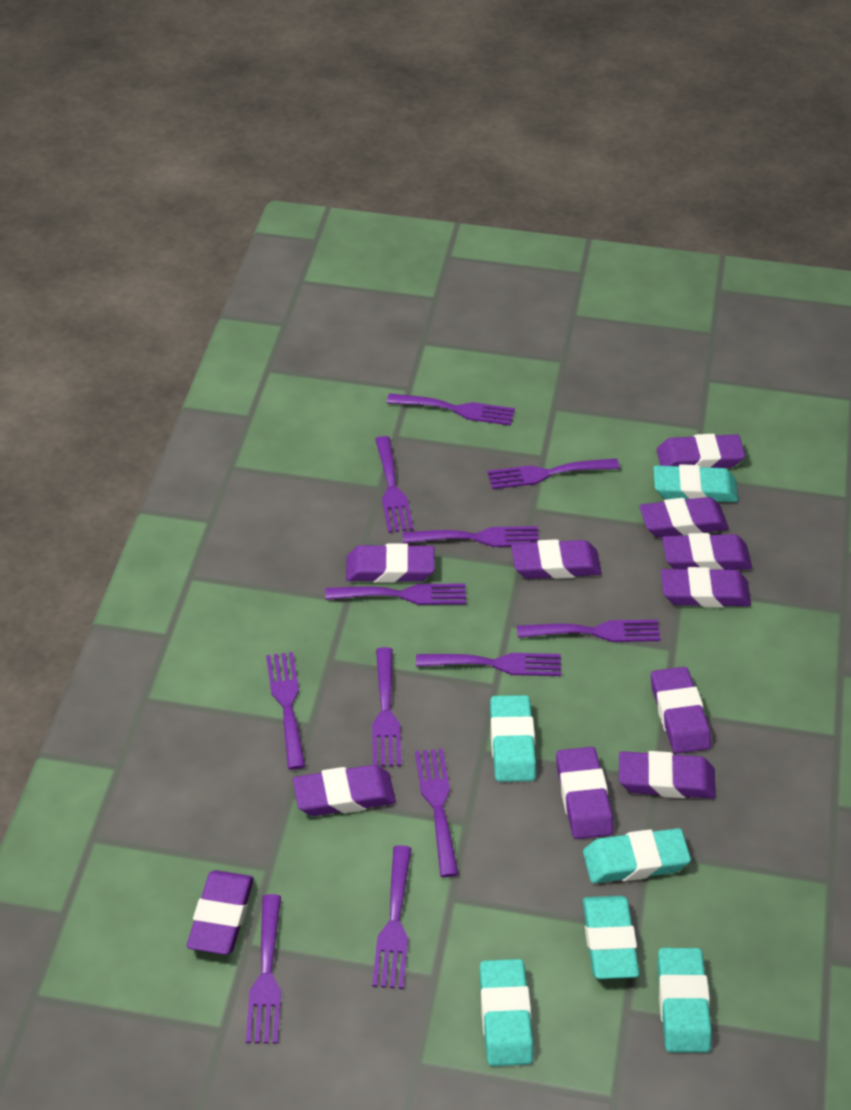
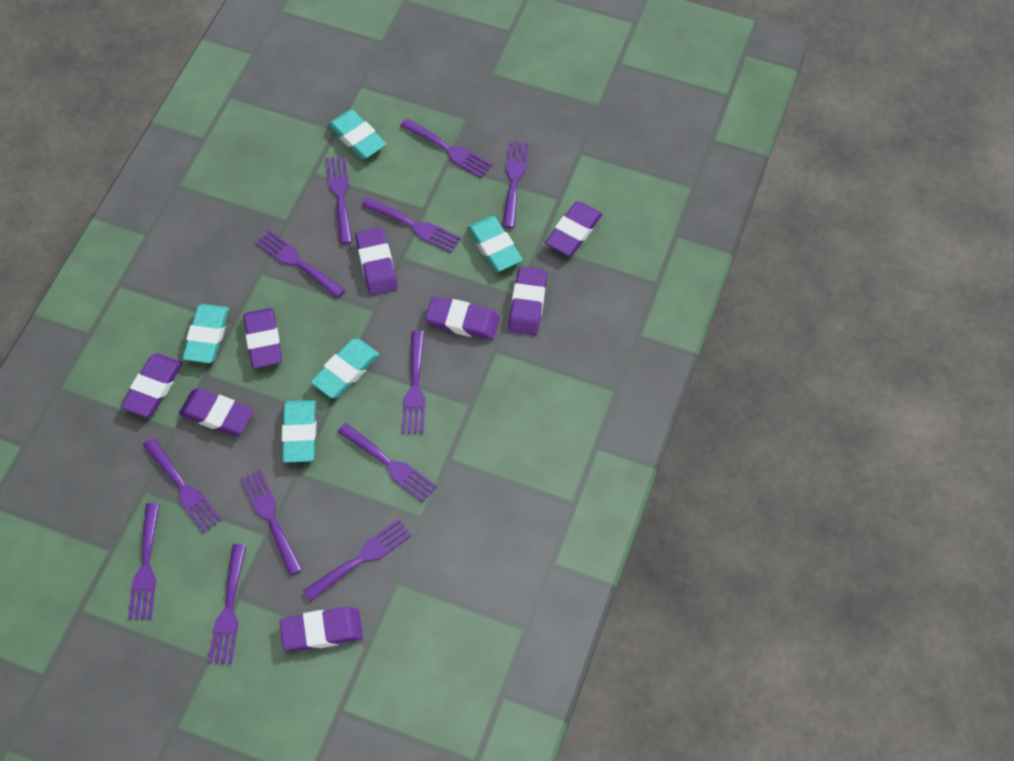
purple eraser: [187,870,254,955] [293,765,396,816] [346,543,435,583] [511,539,602,579] [556,747,614,839] [619,751,716,799] [639,497,729,537] [651,667,711,754] [657,434,745,468] [661,567,751,607] [662,533,752,570] = 11 -> [121,354,183,417] [179,388,254,436] [243,308,282,368] [280,607,363,652] [355,227,398,295] [425,296,500,340] [508,266,547,335] [545,201,602,256] = 8
turquoise eraser: [480,959,533,1066] [490,695,536,782] [583,828,691,883] [583,896,640,979] [654,464,738,502] [658,948,712,1053] = 6 -> [182,304,229,363] [281,400,316,463] [311,339,380,398] [328,110,386,159] [467,216,523,272] = 5

